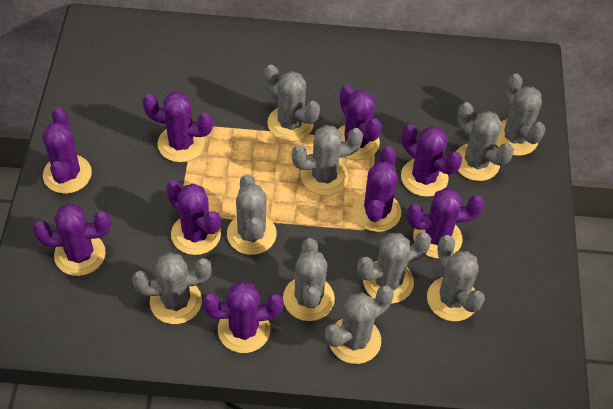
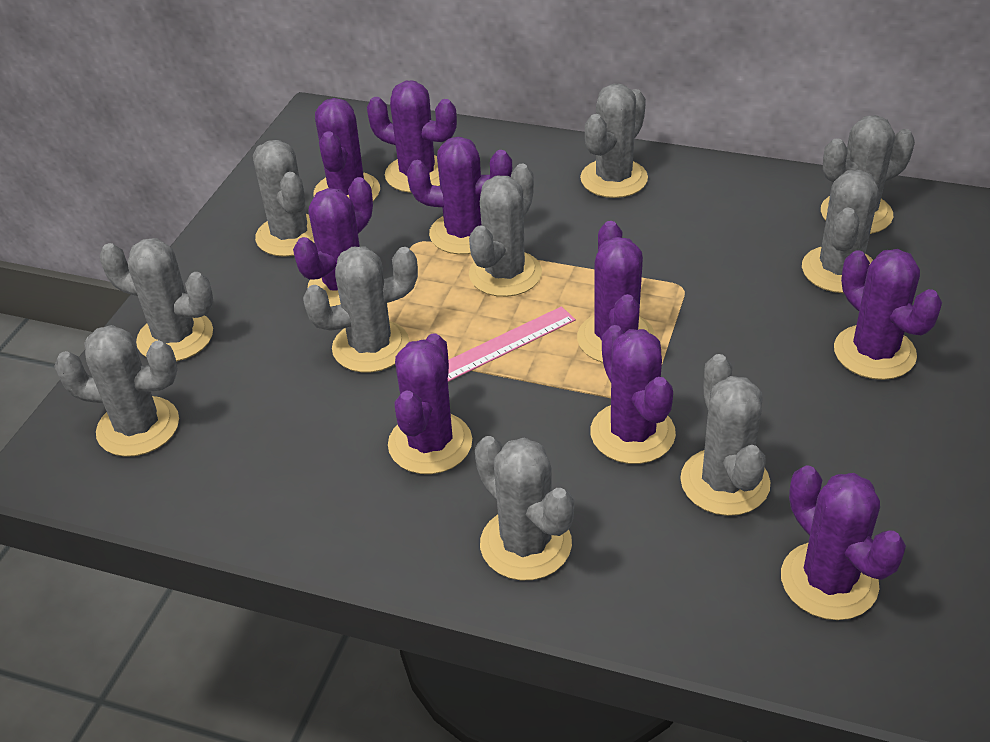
pink ruler: none = 0 -> [448,306,576,382] = 1

